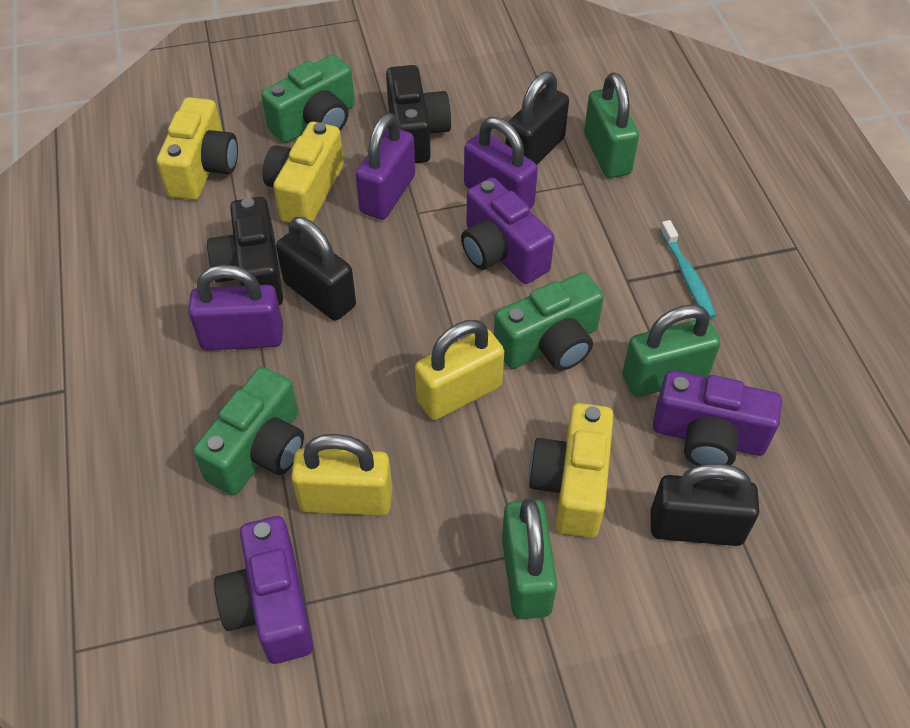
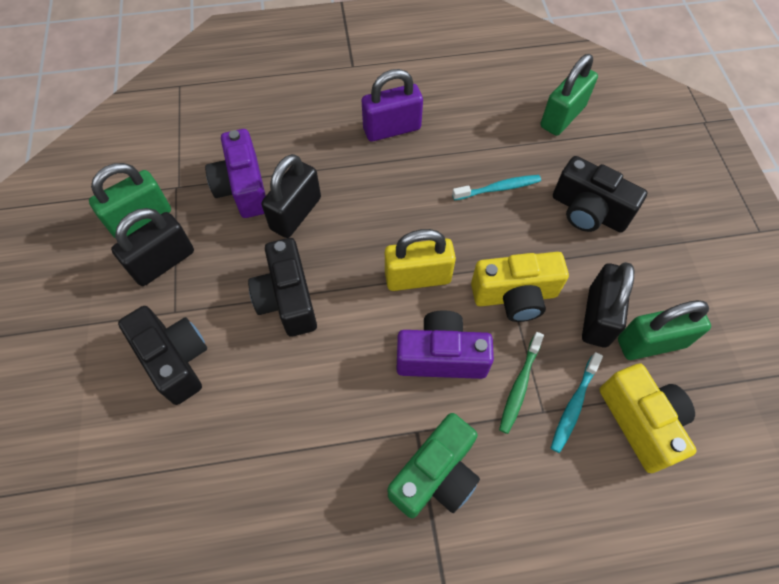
black camera: [207,197,283,305] [386,65,451,163] = 2 -> [118,306,207,405] [248,238,317,337] [553,156,648,233] = 3
green camera: [193,367,304,495] [261,54,355,143] [494,272,604,371] = 3 -> [388,413,480,518] = 1
green toothbrush: none = 0 -> [499,332,544,434] = 1
purple camera: [214,516,313,664] [461,177,554,284] [653,370,782,466] = 3 -> [205,129,266,218] [396,310,494,379] = 2
purple padlock: [188,265,283,350] [356,113,415,220] [464,117,538,209] = 3 -> [362,69,423,142] = 1
turquoise toothbrush: [660,220,716,319] = 1 -> [452,175,541,200] [551,352,603,453] = 2
yellow camera: [157,97,238,200] [263,122,344,223] [529,403,614,538] = 3 -> [471,252,569,322] [600,363,696,473] = 2
yellow padlock: [291,434,392,516] [415,320,504,420] = 2 -> [385,229,456,291] = 1

